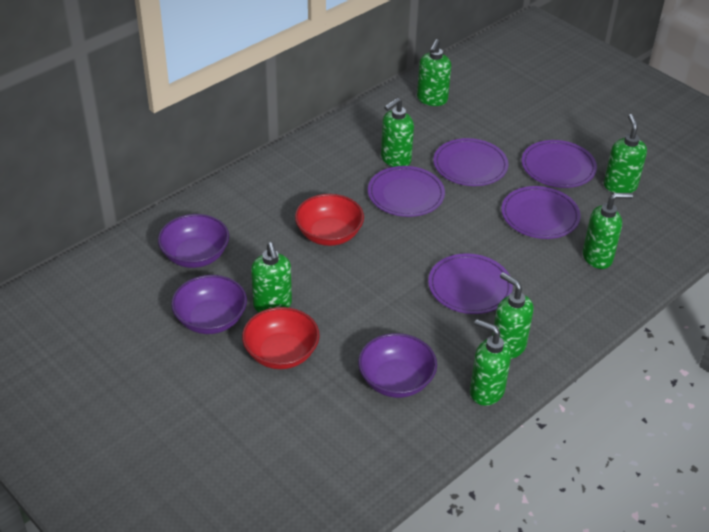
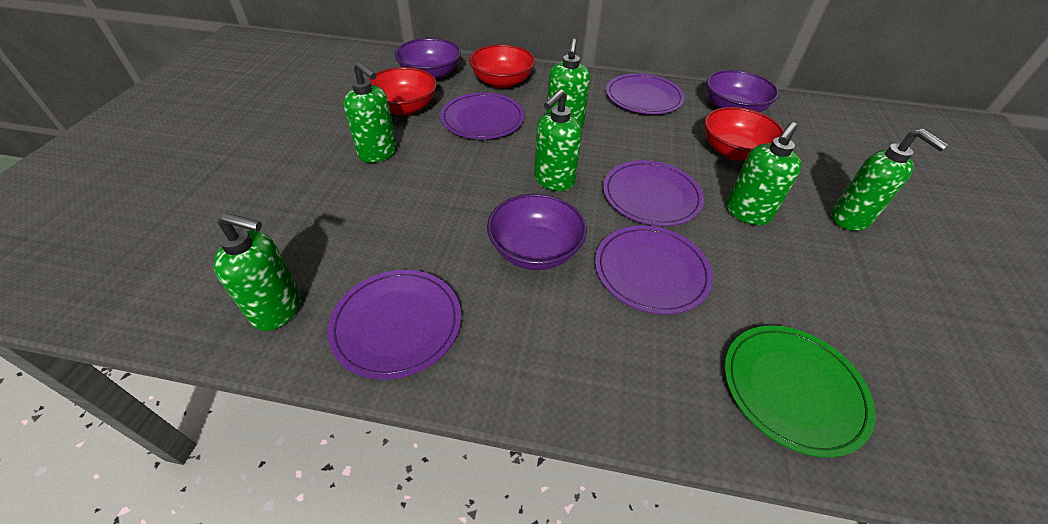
green plate: none = 0 -> [724,325,876,458] = 1
green soap dispenser: [251,242,292,312] [381,98,414,167] [417,39,451,106] [470,319,511,406] [492,272,533,359] [583,193,633,269] [604,114,647,193] = 7 -> [213,213,301,331] [343,61,397,163] [534,89,582,191] [546,38,590,128] [726,122,802,225] [831,129,948,231] = 6
red bowl: [242,307,320,369] [295,194,364,246] = 2 -> [368,67,437,116] [469,44,535,89] [704,107,784,161] = 3

